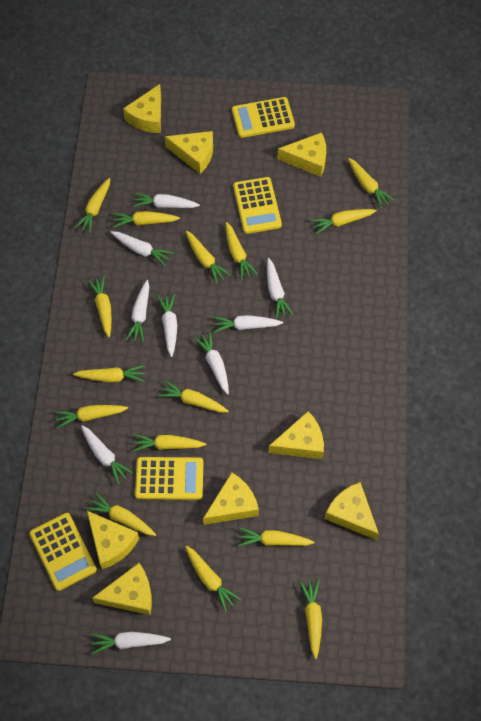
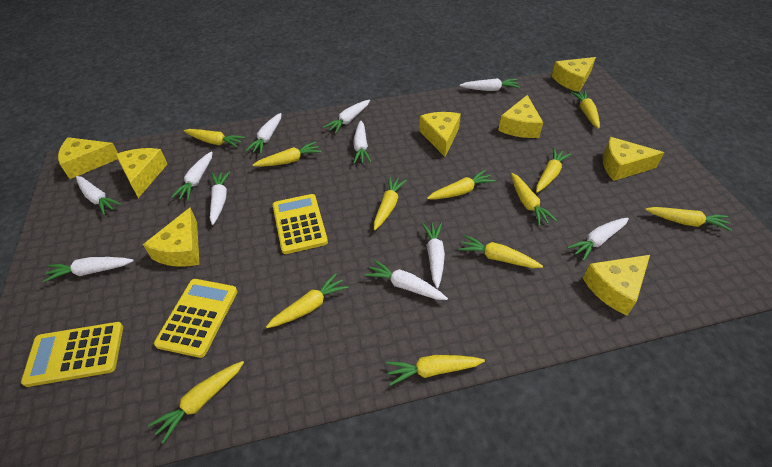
white carrot: [81,425,133,485] [91,632,171,654] [110,231,173,266] [126,280,149,342] [133,192,200,208] [157,293,177,357] [194,331,229,395] [213,315,283,333] [267,258,293,319] = 9 -> [43,257,134,282] [76,176,121,215] [171,151,213,200] [210,171,230,225] [245,113,282,154] [323,100,370,134] [353,121,371,164] [364,260,448,300] [422,222,445,288] [460,78,520,91] [567,218,629,261] = 11
yellow calculator: [29,513,97,591] [135,457,203,500] [232,97,295,138] [233,177,282,234] = 4 -> [21,322,123,387] [154,279,237,358] [273,194,328,254] = 3
yellow carrot: [55,405,128,429] [73,365,145,382] [75,178,110,233] [86,493,156,536] [87,275,112,337] [113,211,180,228] [132,434,206,452] [158,380,229,413] [185,546,241,612] [186,231,231,284] [226,222,258,280] [238,527,315,547] [299,579,322,659] [311,209,377,234] [348,158,394,208] = 15 -> [148,361,244,444] [184,129,245,148] [253,142,321,167] [266,273,349,328] [374,176,407,230] [386,355,485,386] [427,170,495,199] [459,235,543,268] [511,173,557,226] [536,148,571,193] [571,90,600,129] [645,207,732,231] = 12

